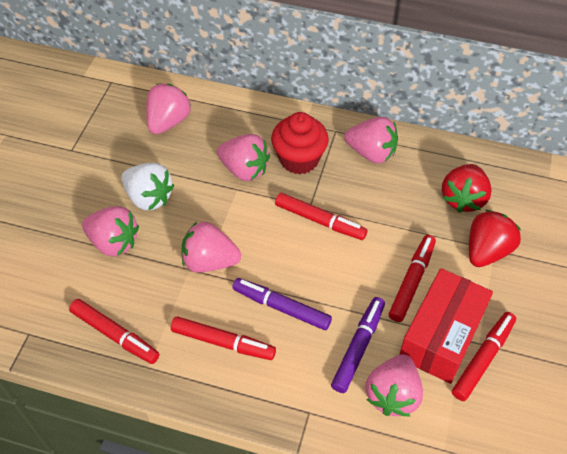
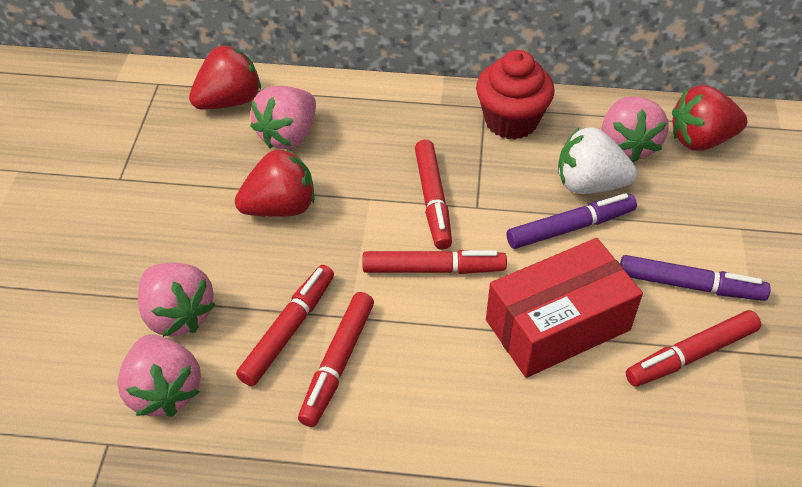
pink strawberry: [82,206,139,257] [146,84,191,134] [181,222,241,272] [217,134,270,181] [345,117,398,163] [366,354,423,416] = 6 -> [117,334,201,417] [138,263,216,337] [250,86,316,149] [601,96,668,163] = 4
red strawberry: [442,164,492,212] [469,210,521,267] = 2 -> [189,45,261,109] [235,148,314,217] [672,85,748,151] = 3

